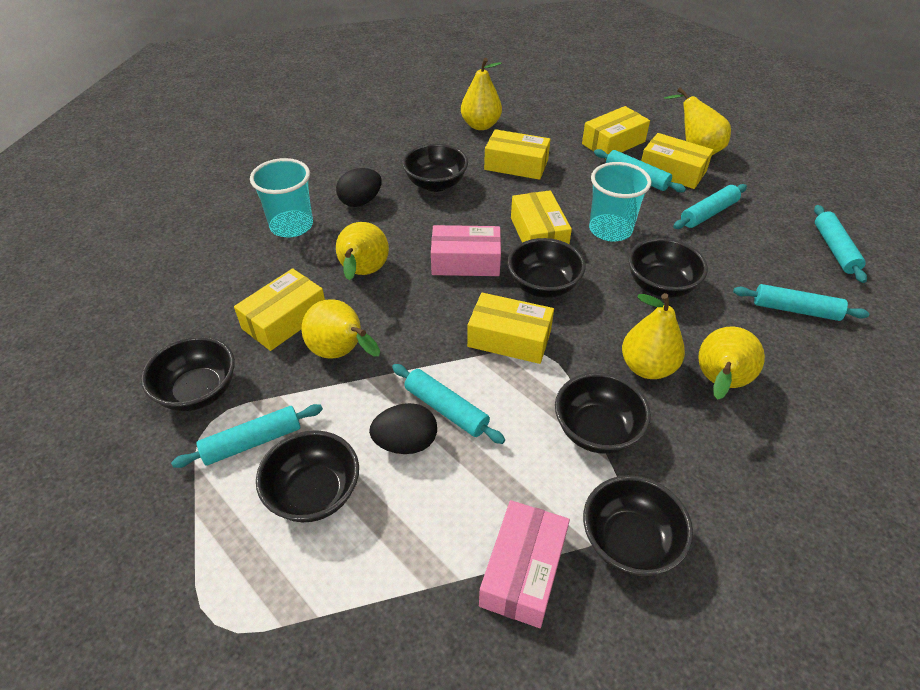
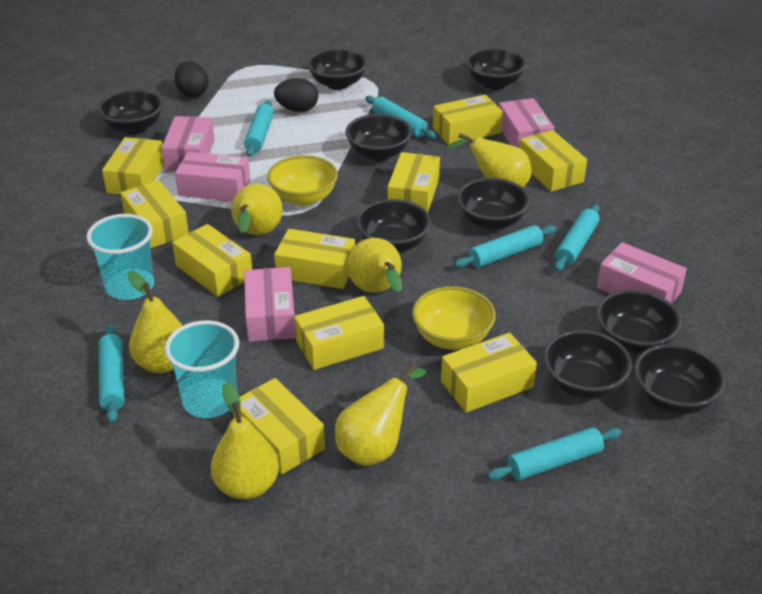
black bowl: [141,336,235,411] [256,430,359,522] [402,144,468,192] [507,238,586,298] [555,372,651,454] [583,475,693,576] [628,238,708,298] = 7 -> [98,89,163,134] [307,48,367,90] [345,114,412,161] [356,199,431,253] [457,178,530,230] [466,48,526,89] [543,330,632,399] [596,290,682,353] [634,344,725,414] = 9
pink box: [431,225,501,276] [479,500,570,628] = 2 -> [162,116,215,171] [175,151,250,201] [244,267,296,342] [499,98,555,148] [597,242,687,304] = 5
yellow bowl: none = 0 -> [267,155,338,206] [412,286,496,350] = 2
yellow box: [234,268,325,351] [467,293,554,364] [484,129,550,180] [511,190,572,244] [582,106,650,159] [641,133,713,189] = 6 -> [102,137,164,194] [120,180,189,248] [172,224,252,297] [233,378,325,474] [274,229,355,289] [294,296,384,370] [388,152,440,212] [433,95,503,145] [441,333,537,413] [519,130,587,192] = 10

